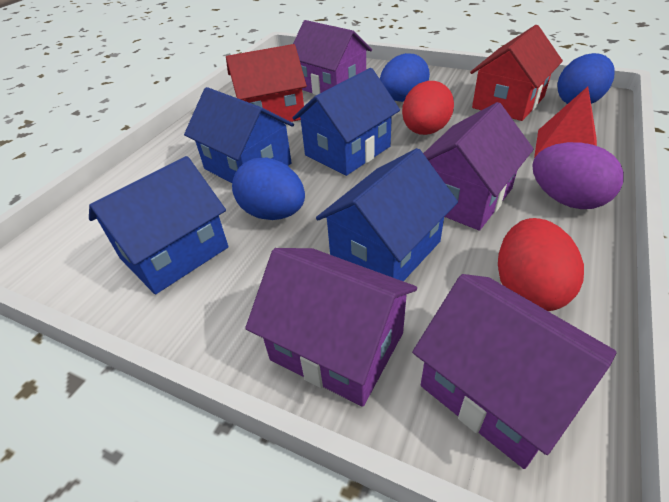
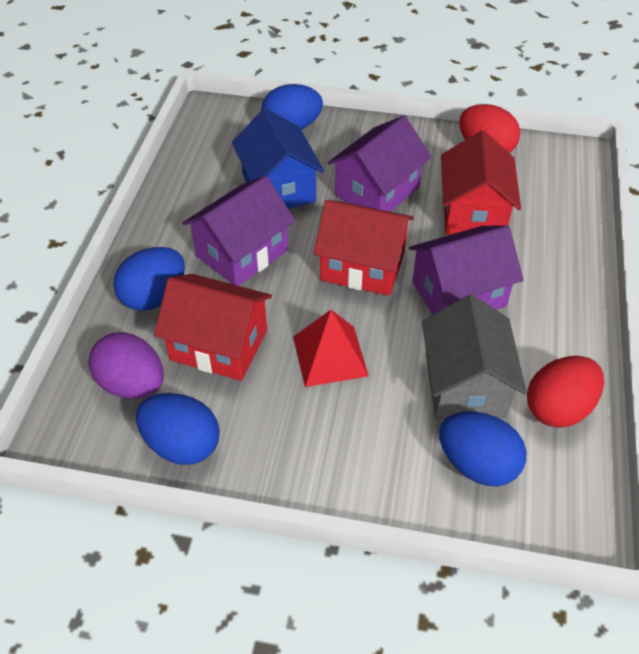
blue egg: [232,158,305,220] [380,53,430,102] [557,53,615,104] = 3 -> [113,247,185,311] [136,393,220,465] [261,84,323,130] [439,412,527,486] = 4
blue house: [89,156,228,294] [184,87,294,183] [293,68,400,176] [316,148,458,281] = 4 -> [232,108,324,209] = 1
grey house: none = 0 -> [422,294,527,420] = 1
purple house: [245,248,417,407] [293,20,372,95] [412,274,617,469] [423,102,534,231] = 4 -> [182,176,295,286] [328,116,431,212] [409,226,524,315] = 3
red house: [226,44,307,123] [470,25,563,121] = 2 -> [154,274,272,381] [313,200,414,296] [441,130,521,235] = 3

